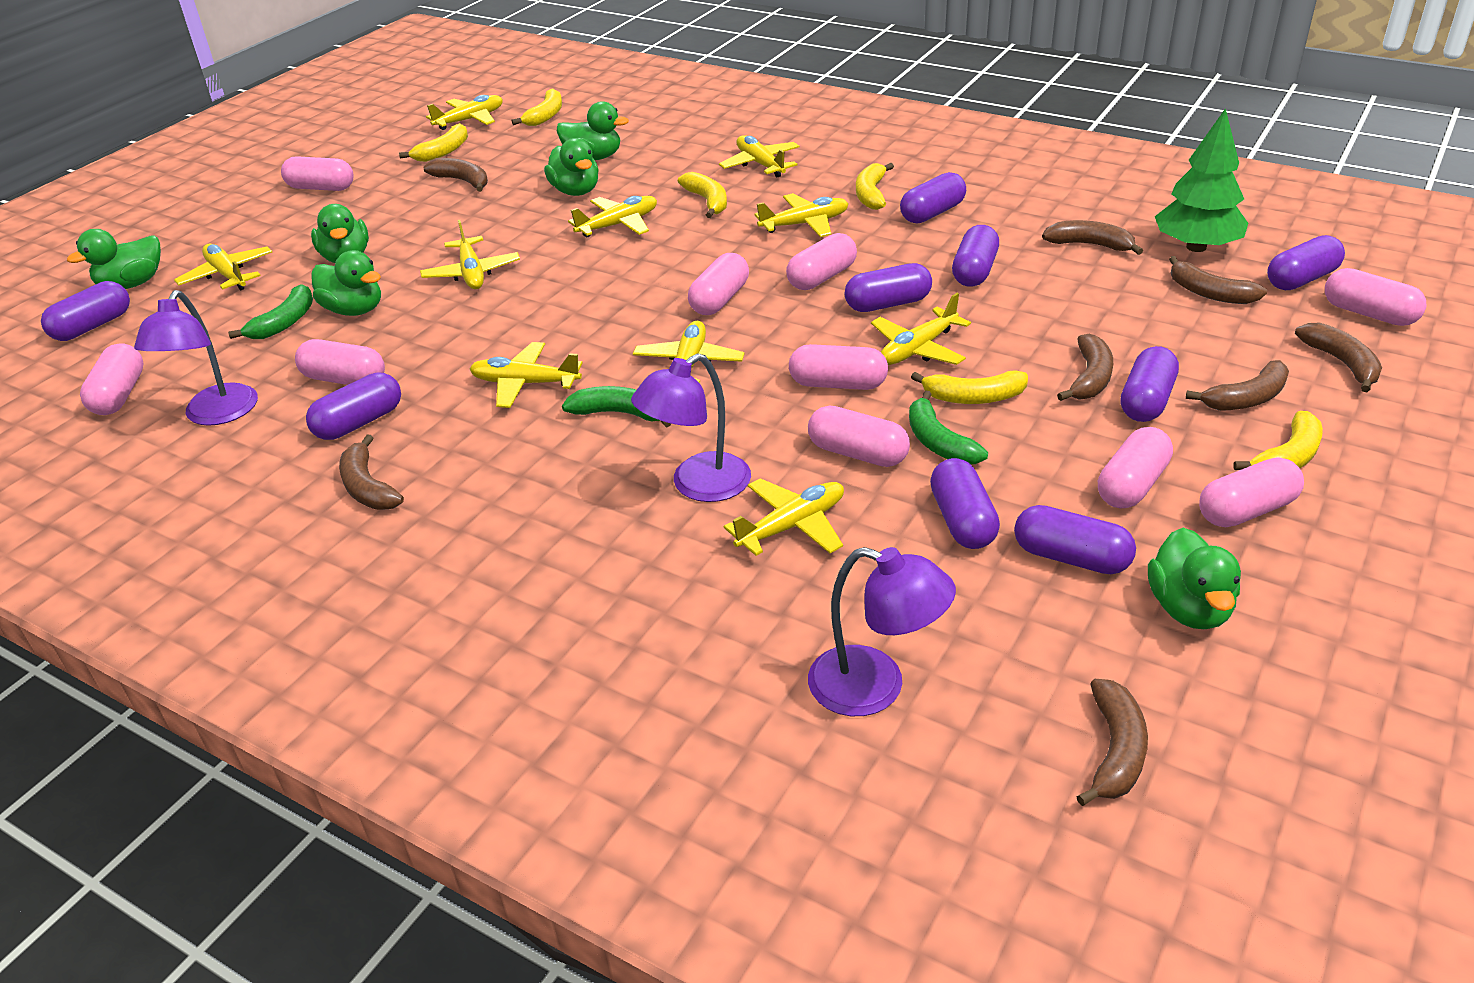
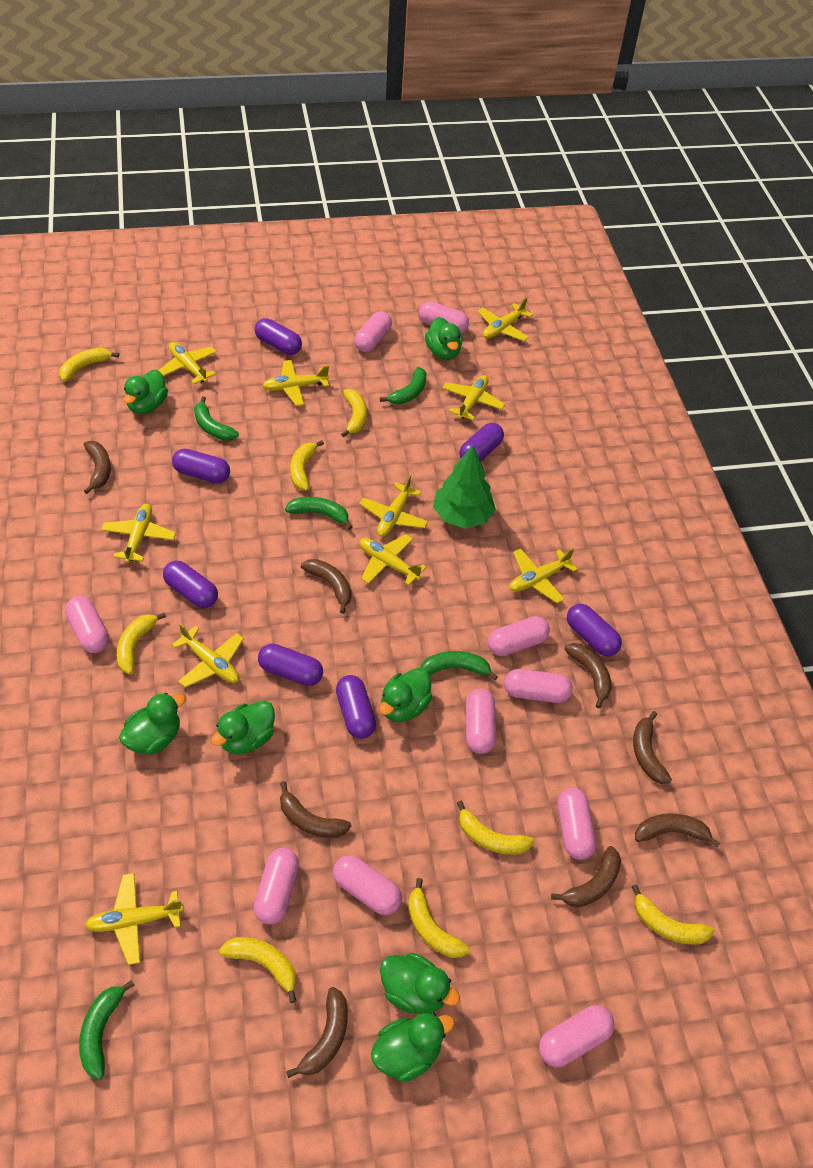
green banana: [228,284,313,339] [562,386,671,428] [909,391,988,464] = 3 -> [79,980,135,1080] [194,396,239,441] [285,497,352,530] [380,367,427,405] [421,651,498,680] = 5
green duck: [67,229,161,289] [311,204,369,263] [311,250,381,316] [544,138,599,196] [557,101,629,160] [1148,528,1241,629] = 6 -> [119,693,186,755] [124,370,168,414] [211,700,275,754] [371,1013,455,1082] [379,668,433,722] [380,953,460,1014] [425,317,462,360] = 7
purple capsule: [41,281,130,341] [306,373,401,440] [845,263,932,312] [900,172,966,223] [930,458,1000,549] [952,225,999,287] [1014,505,1136,574] [1121,346,1179,422] [1267,235,1345,290] = 9 -> [163,561,218,608] [172,449,230,483] [255,318,302,355] [258,644,323,686] [336,675,376,739] [459,423,504,461] [567,604,622,656] = 7
purple lamp: [134,290,258,426] [631,354,751,502] [808,547,956,716] = 3 -> none = 0
yellow banana: [399,123,468,162] [512,89,562,126] [678,172,727,218] [856,163,894,210] [911,370,1028,404] [1233,411,1323,470] = 6 -> [59,348,119,382] [117,613,166,674] [219,937,297,1003] [290,440,324,490] [341,389,367,437] [408,878,470,958] [457,801,534,855] [632,884,714,945] = 8

